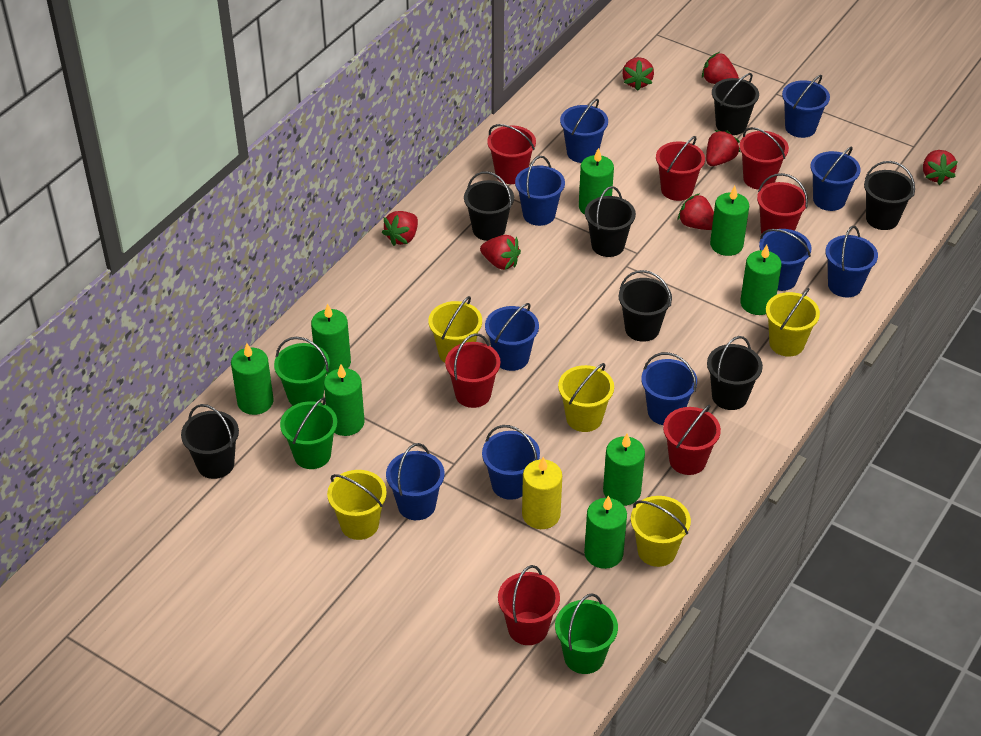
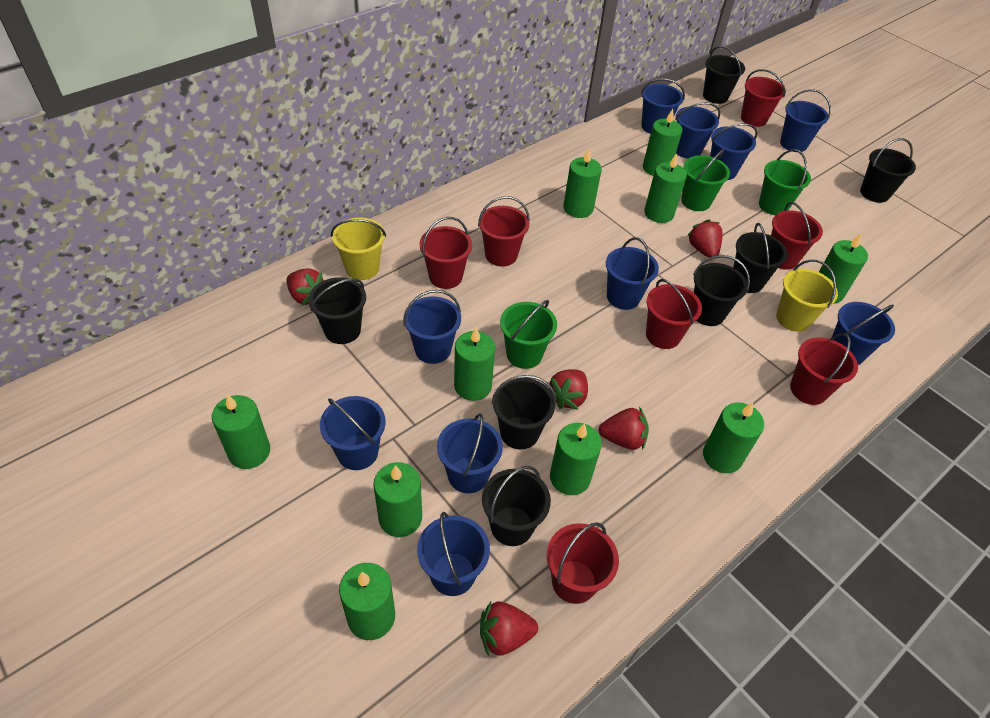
green candle: [231,343,274,415] [311,303,351,375] [324,364,365,436] [579,148,614,215] [584,495,627,569] [603,433,645,506] [710,186,749,256] [740,245,782,315] = 8 -> [212,394,270,469] [339,563,395,640] [373,462,422,537] [454,327,495,401] [550,423,602,495] [563,148,602,218] [643,109,682,176] [644,153,687,223] [703,402,764,473] [819,233,868,303] = 10
red strawberry: [382,211,418,246] [480,235,521,270] [622,57,654,91] [678,193,714,230] [702,52,739,84] [706,130,740,166] [923,150,958,185] = 7 -> [287,268,324,305] [480,602,538,656] [549,369,588,410] [598,407,649,450] [687,219,723,258] = 5
yellow bucket: [327,470,387,540] [428,296,482,363] [558,363,614,432] [631,496,691,567] [766,288,820,357] = 5 -> [331,217,386,280] [776,260,838,332] = 2
yellow candle: [522,457,562,529] = 1 -> none = 0

